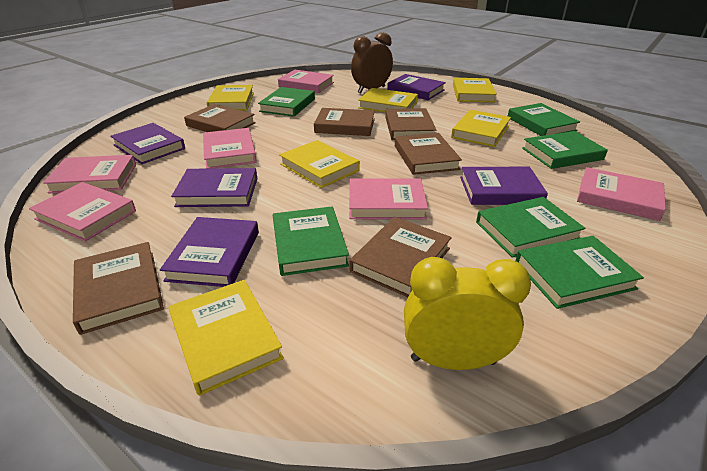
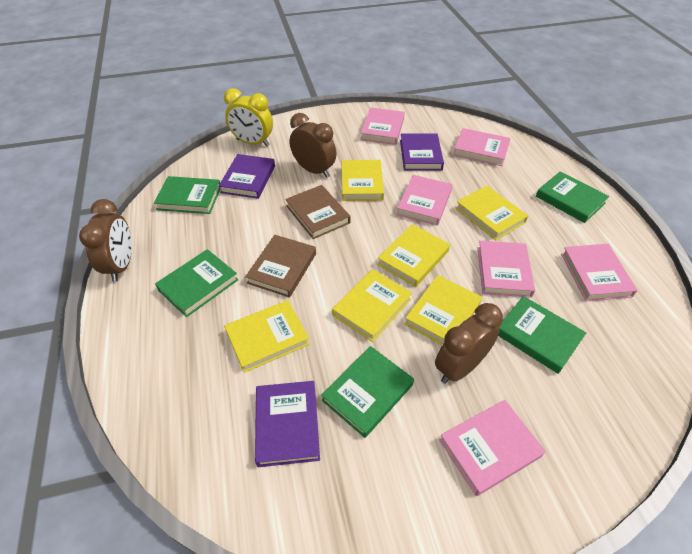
brown book: [73,242,164,335] [184,104,256,132] [314,108,375,136] [349,217,452,297] [385,108,436,140] [395,133,462,175] = 6 -> [245,235,316,298] [285,185,350,239] = 2
brown clock: [351,32,393,93] = 1 -> [79,199,132,282] [289,113,337,178] [435,303,503,384] = 3
green book: [258,87,315,117] [273,206,349,276] [476,197,586,258] [508,103,580,136] [515,236,644,309] [522,131,608,169] = 6 -> [154,176,221,214] [155,249,238,317] [321,346,414,438] [498,296,586,374] [536,171,609,223] = 5
purple book: [110,123,185,164] [160,217,259,287] [171,168,257,207] [387,74,446,100] [460,167,548,205] = 5 -> [219,154,275,199] [255,381,320,467] [400,133,444,171] = 3

